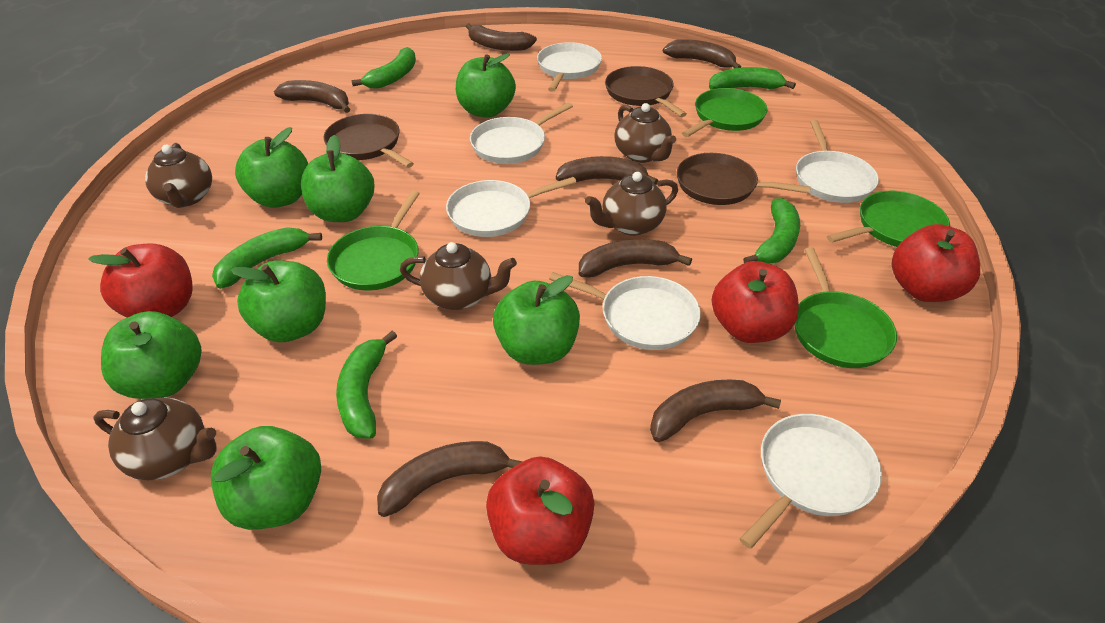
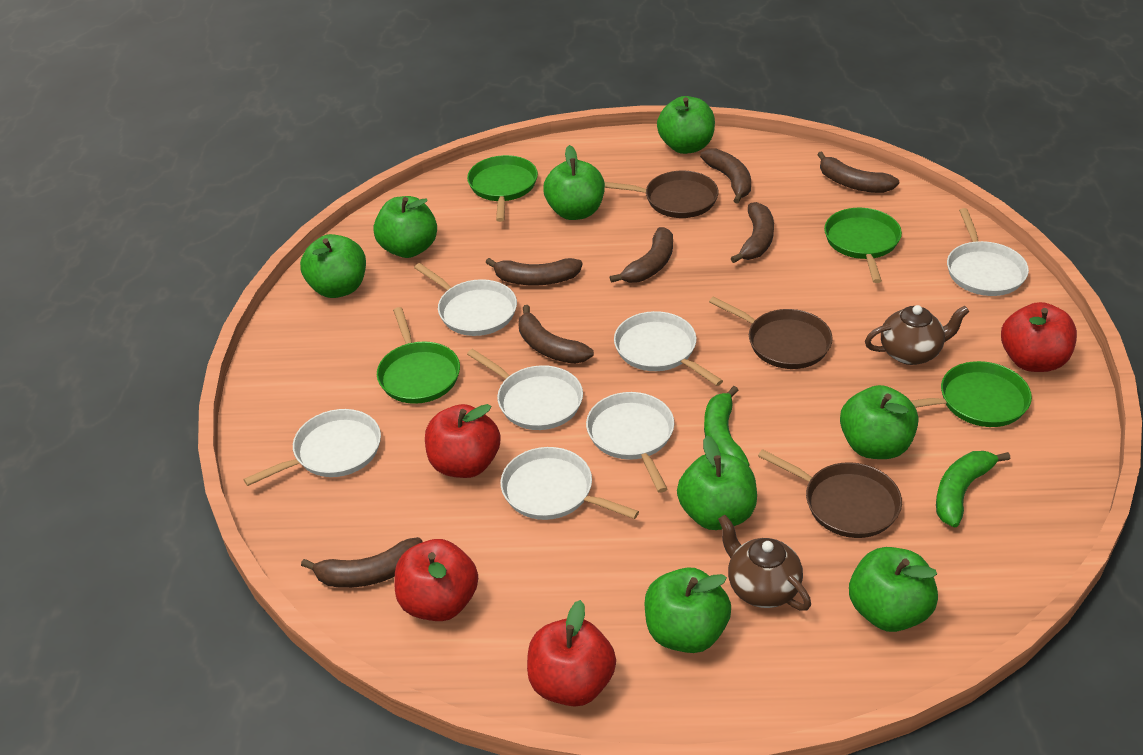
brown teapot: [93,398,217,480] [145,143,212,208] [400,242,517,310] [585,172,678,236] [615,103,676,163] = 5 -> [718,515,811,611] [865,305,969,365] = 2
green apple: [101,311,202,399] [211,426,321,530] [230,260,326,342] [235,127,308,208] [301,135,374,222] [456,53,516,118] [493,275,580,365] = 7 -> [300,234,366,298] [373,196,437,258] [543,145,605,220] [644,568,731,653] [657,96,715,154] [677,436,757,530] [840,385,919,459] [849,547,938,632] = 8
green banana: [212,227,322,289] [336,331,397,439] [351,47,416,89] [709,67,796,90] [743,198,800,264] = 5 -> [704,386,750,466] [936,451,1010,528] = 2
white pan: [446,177,577,237] [470,102,573,164] [537,42,602,92] [549,272,701,350] [740,414,882,549] [796,120,879,203] = 6 -> [243,409,381,486] [414,263,517,336] [467,349,583,430] [500,447,639,520] [586,392,674,493] [614,311,723,386] [947,208,1029,296] = 7

